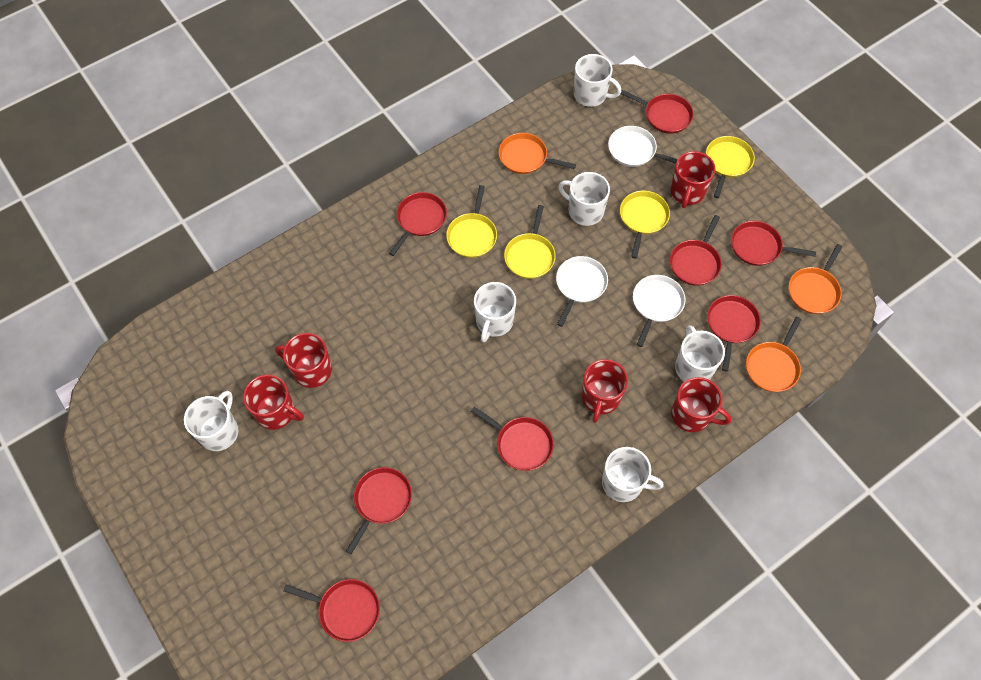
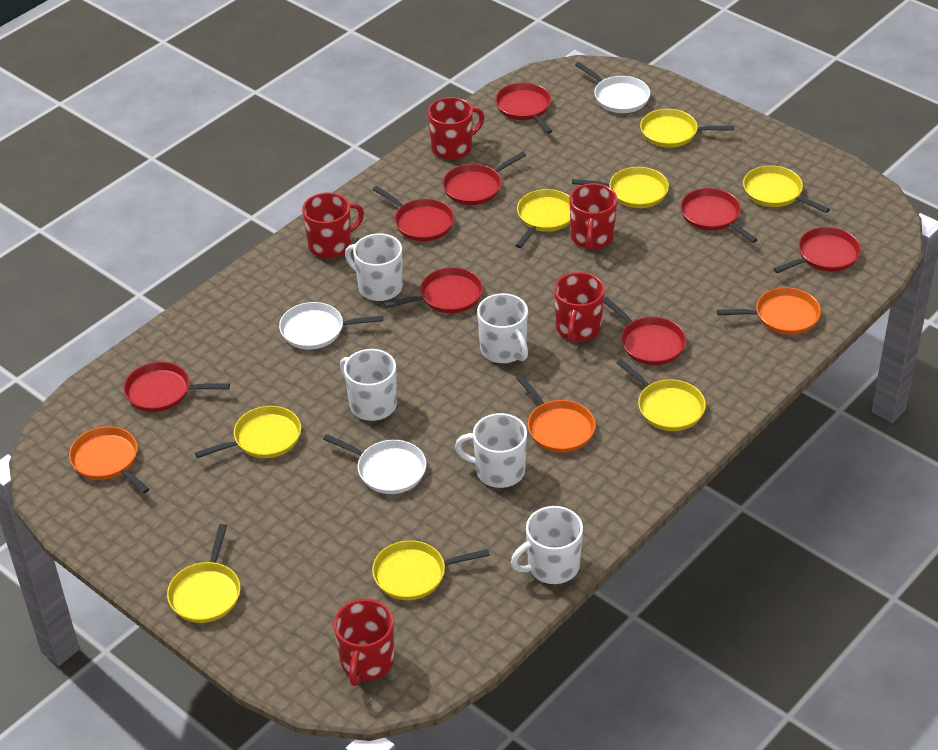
white mug: [184,391,238,451] [474,282,516,342] [558,172,610,226] [574,54,621,107] [602,447,664,502] [675,325,725,382] = 6 -> [340,349,397,421] [345,233,403,301] [455,413,527,488] [477,293,528,363] [511,506,583,584] = 5
yellow pan: [446,185,497,258] [504,205,556,279] [620,191,670,259] [706,136,755,198] = 4 -> [167,524,240,623] [195,406,301,458] [372,540,490,600] [515,189,570,248] [572,167,669,208] [617,359,706,431] [640,109,734,148] [743,165,830,213] = 8

